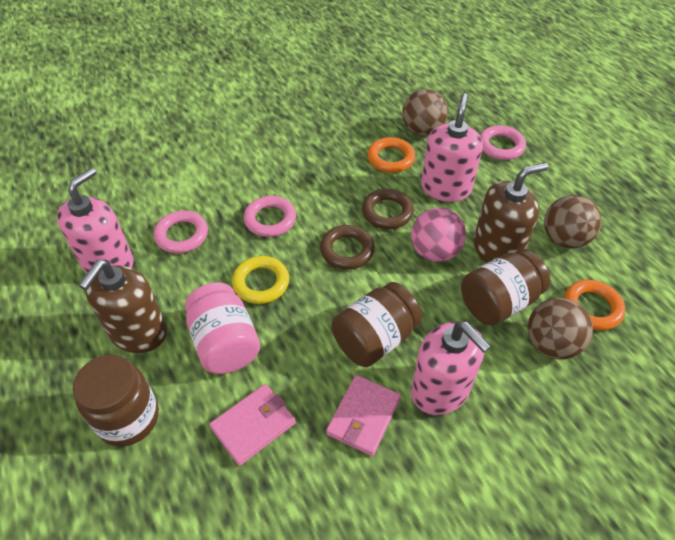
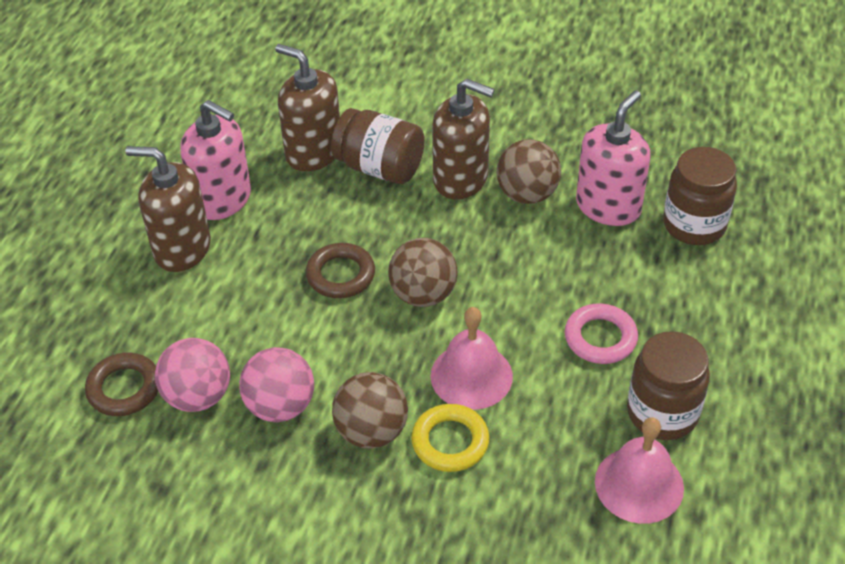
brown soap dispenser: [79,260,167,353] [473,163,548,263] = 2 -> [125,146,211,272] [275,44,340,172] [432,79,495,200] = 3
orange ring: [367,137,415,173] [564,280,625,331] = 2 -> none = 0
pink ball: [411,208,466,262] = 1 -> [155,338,230,412] [239,347,314,422] = 2
pink bell: none = 0 -> [430,307,513,410] [595,417,684,524] = 2
pink jar: [185,283,260,374] = 1 -> none = 0
pink ring: [154,211,208,254] [244,196,296,237] [480,125,526,160] = 3 -> [565,304,638,364] = 1
pink soap dispenser: [57,168,133,274] [411,321,491,415] [421,93,483,202] = 3 -> [180,100,251,220] [576,90,651,226] = 2
pink wallet: [209,384,296,466] [326,375,401,456] = 2 -> none = 0

